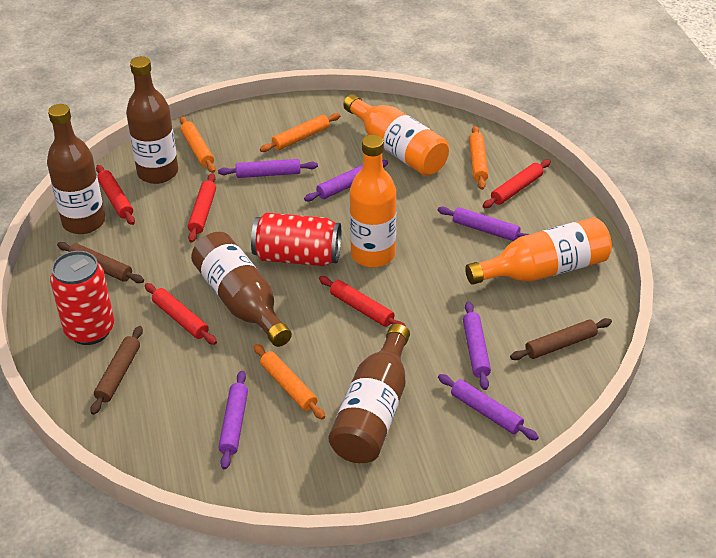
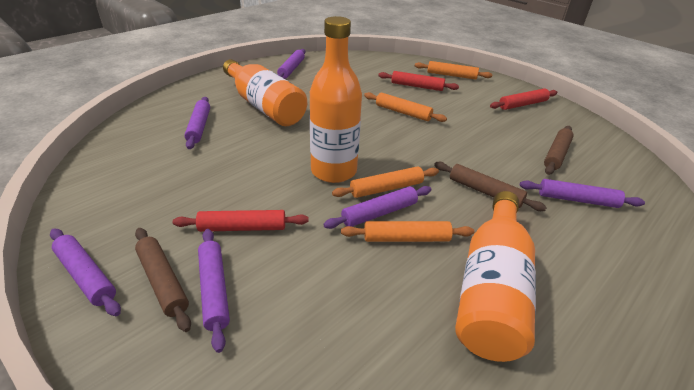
brown bottle: [47,104,105,234] [126,56,178,184] [191,232,292,347] [329,324,410,463] = 4 -> none = 0
red can: [50,251,114,345] [251,213,341,266] = 2 -> none = 0
red rolling pin: [96,165,135,225] [145,283,217,345] [188,173,216,243] [319,276,405,327] [483,159,551,208] = 5 -> [173,210,309,232] [378,71,459,91] [490,88,557,110] = 3

